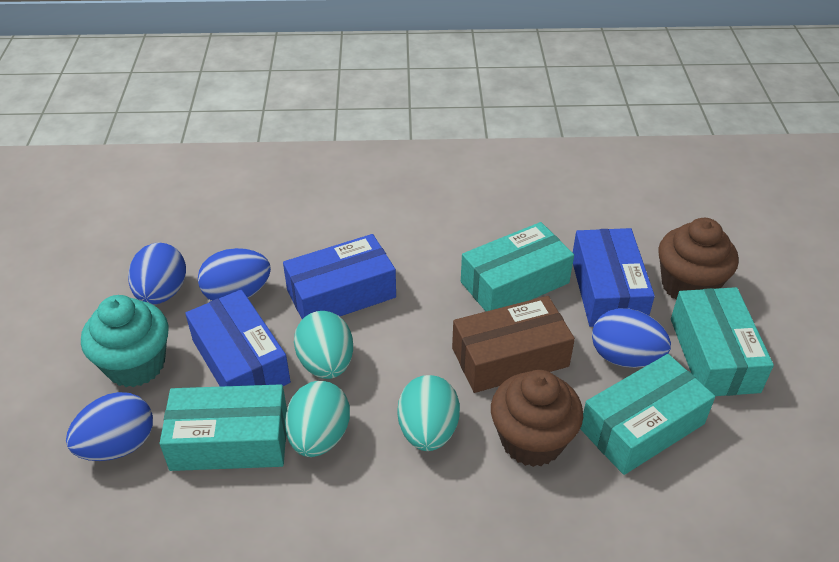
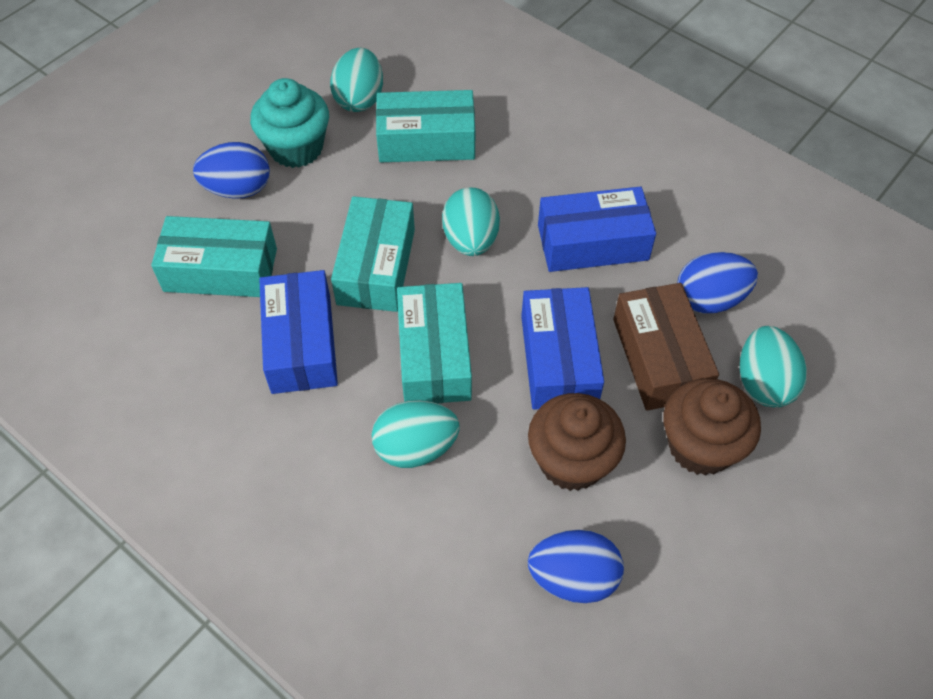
blue egg: [66,392,153,461] [128,242,186,305] [198,248,271,301] [592,308,671,368] = 4 -> [193,142,270,199] [528,530,624,603] [677,252,758,313] = 3
turquoise egg: [285,381,350,457] [294,311,353,379] [398,375,460,451] = 3 -> [330,48,383,112] [372,400,460,468] [442,187,500,256] [740,326,807,408] = 4

